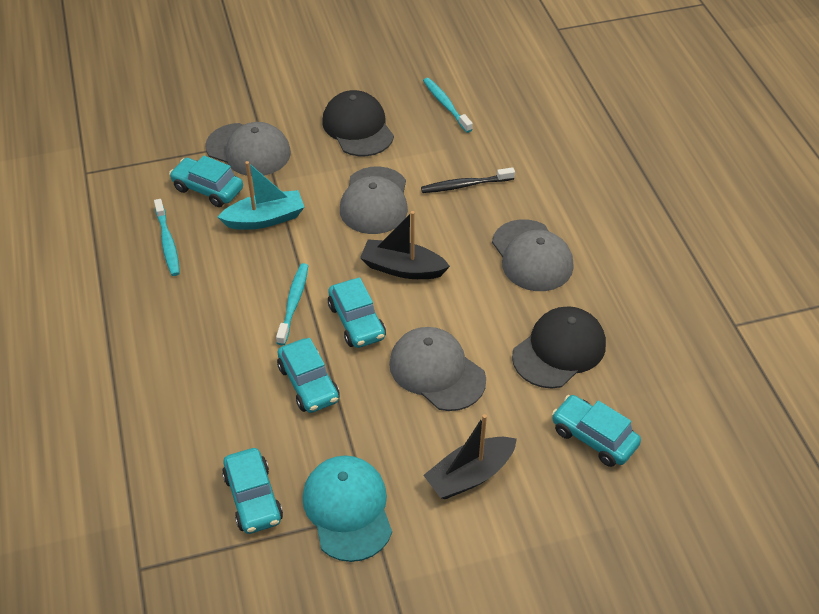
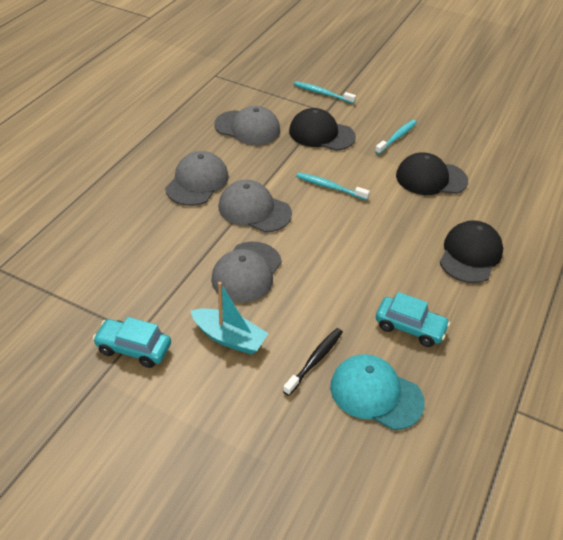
black boat: [360,211,450,279] [423,414,517,499] = 2 -> none = 0
black cap: [322,90,394,156] [512,306,606,388] = 2 -> [289,108,356,151] [396,152,468,195] [440,220,503,283] = 3
turquoise car: [169,156,243,207] [222,448,283,534] [277,338,340,413] [328,277,386,348] [552,395,641,467] = 5 -> [93,317,171,368] [376,292,450,347] = 2

